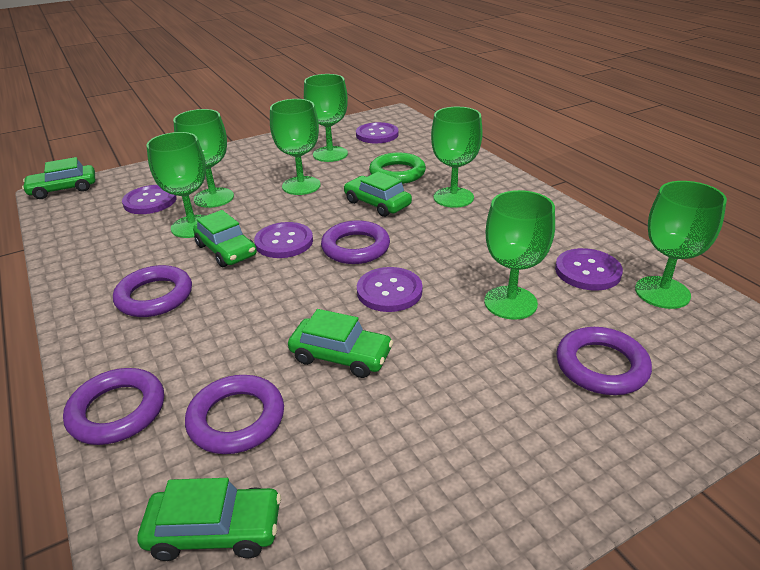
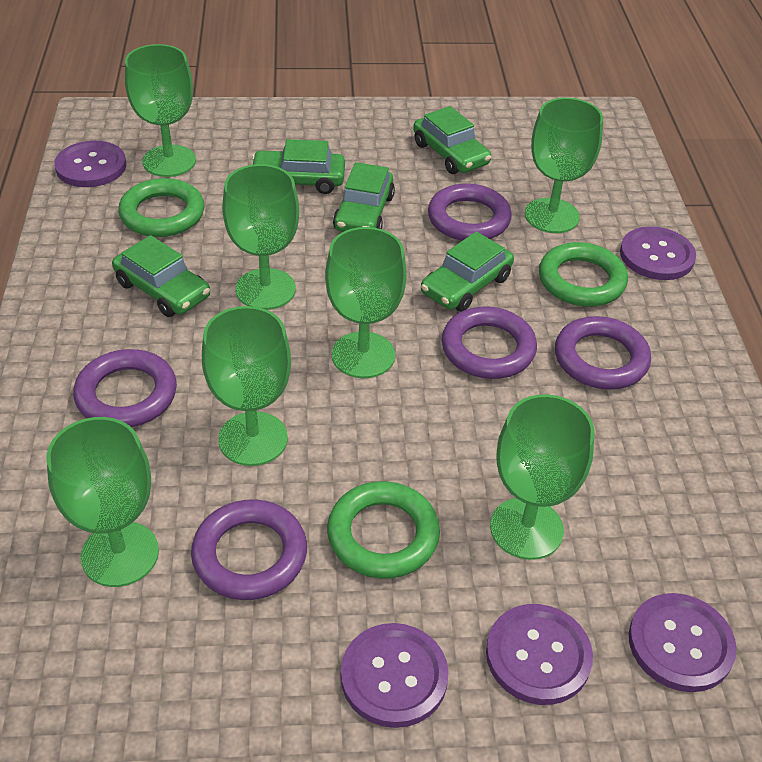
green ring: [369,153,426,184] = 1 -> [119,178,204,237] [327,481,440,579] [539,242,628,307] = 3

